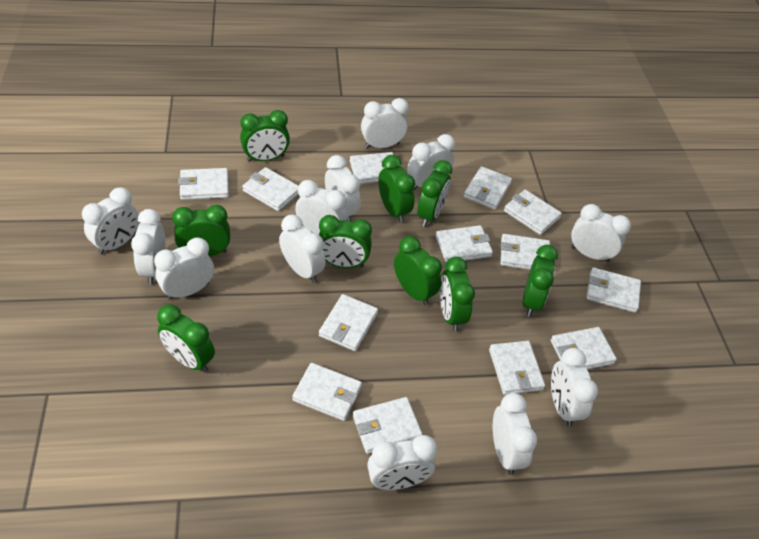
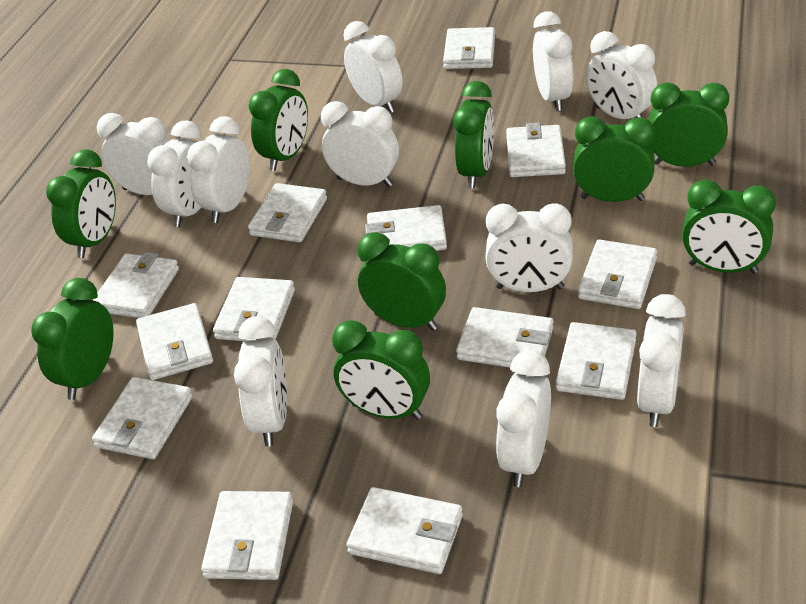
white clock: [82,187,139,254] [131,209,165,284] [154,237,214,300] [279,214,326,283] [295,180,347,235] [325,155,361,222] [361,98,409,148] [367,435,437,490] [407,134,455,190] [493,393,537,475] [551,348,598,427] [571,204,631,262] = 12 -> [97,113,169,195] [147,120,202,227] [187,116,250,223] [234,316,287,446] [321,101,399,187] [343,21,403,113] [485,203,573,292] [496,350,551,487] [533,11,573,111] [586,31,657,119] [637,294,686,427] = 11

